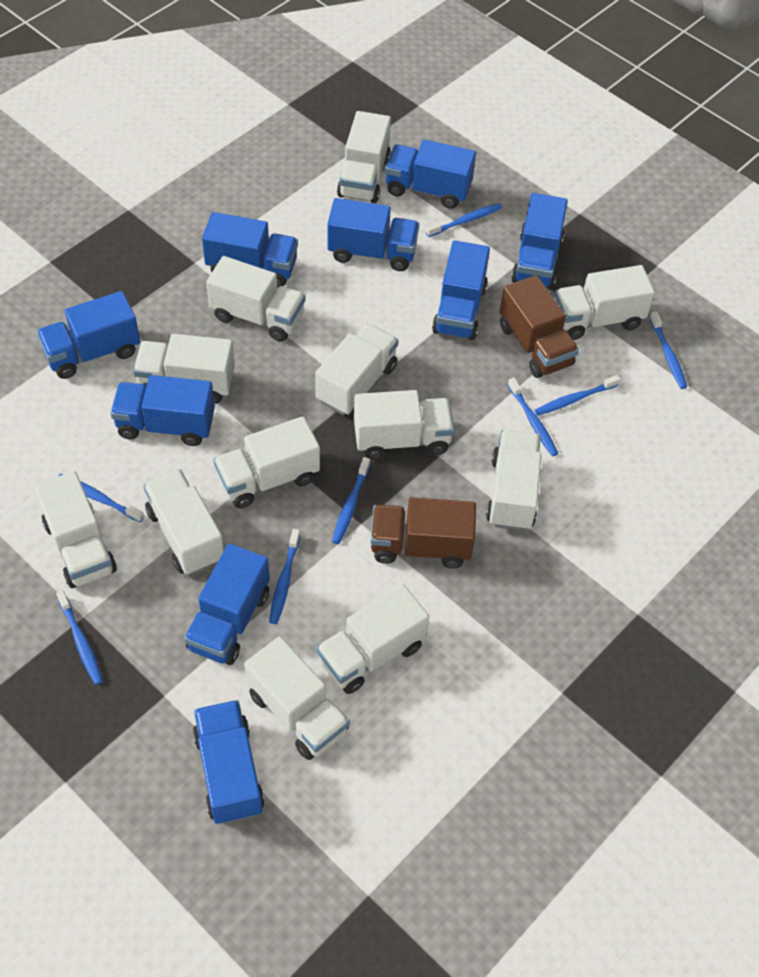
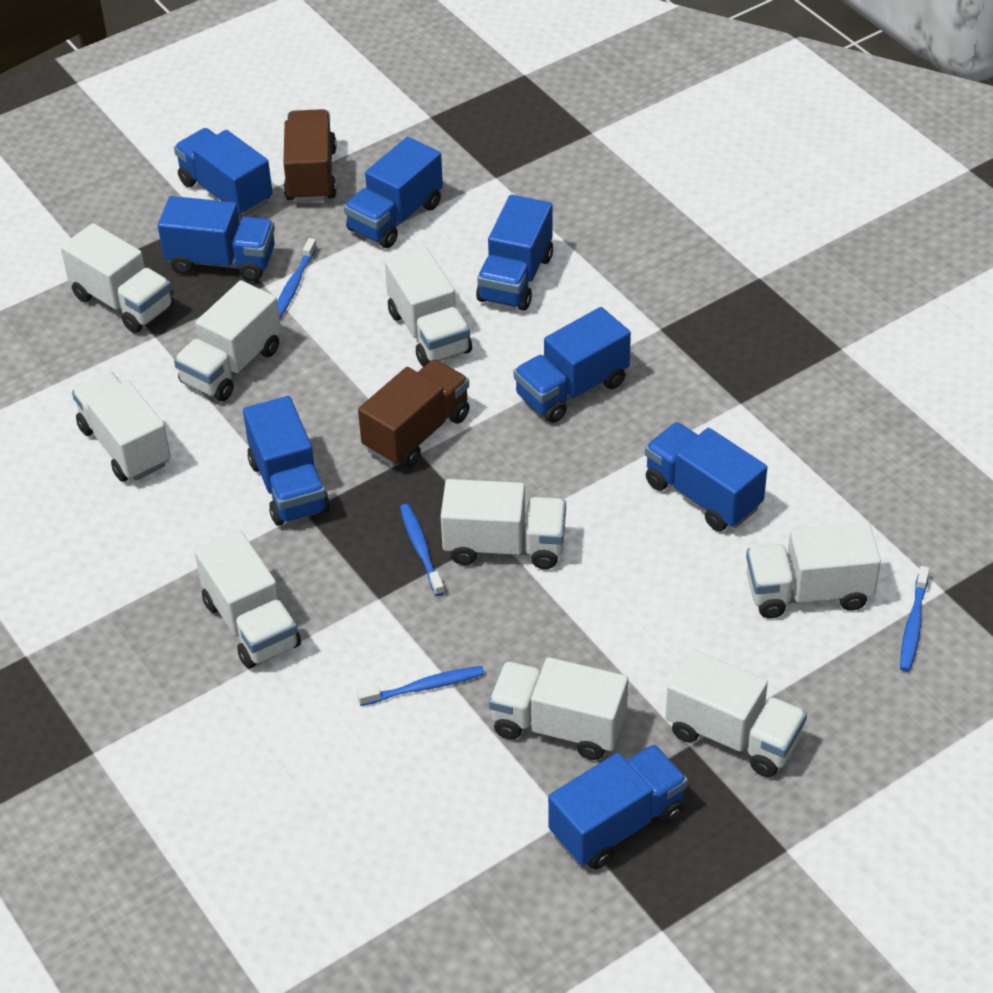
blue toothbrush: [56,590,103,685] [59,474,144,522] [269,529,301,624] [332,457,370,544] [426,203,502,237] [508,378,559,456] [535,375,621,416] [650,312,687,389] = 8 -> [277,238,317,319] [357,666,484,706] [400,504,445,596] [900,566,929,671] = 4
blue truck: [37,291,140,379] [110,375,215,446] [184,543,270,665] [193,700,265,824] [202,212,298,288] [327,198,419,271] [385,140,476,209] [432,240,490,340] [511,193,568,289] = 9 -> [158,196,275,281] [174,128,273,217] [243,396,330,526] [344,137,443,248] [476,195,553,311] [514,307,631,423] [548,744,688,870] [645,422,767,531] = 8
white truck: [34,471,117,588] [133,334,235,404] [143,470,224,575] [206,256,305,342] [213,416,320,508] [244,636,350,760] [315,323,399,416] [316,584,429,694] [337,111,391,203] [354,390,455,459] [486,430,542,531] [554,265,655,340] = 12 -> [61,223,174,333] [72,372,171,482] [174,280,281,402] [194,530,301,669] [385,247,472,367] [441,479,566,569] [489,657,628,760] [665,649,807,777] [746,522,881,618] = 9

